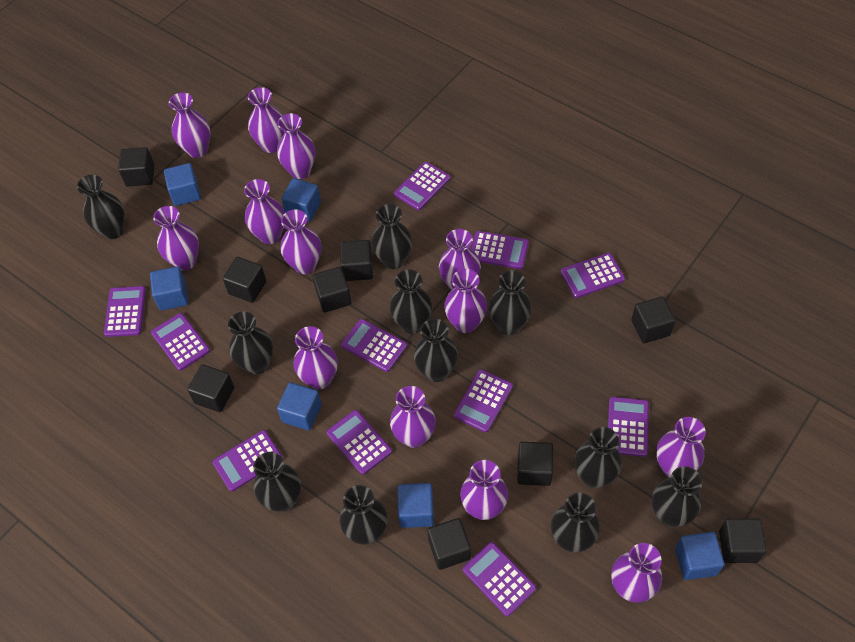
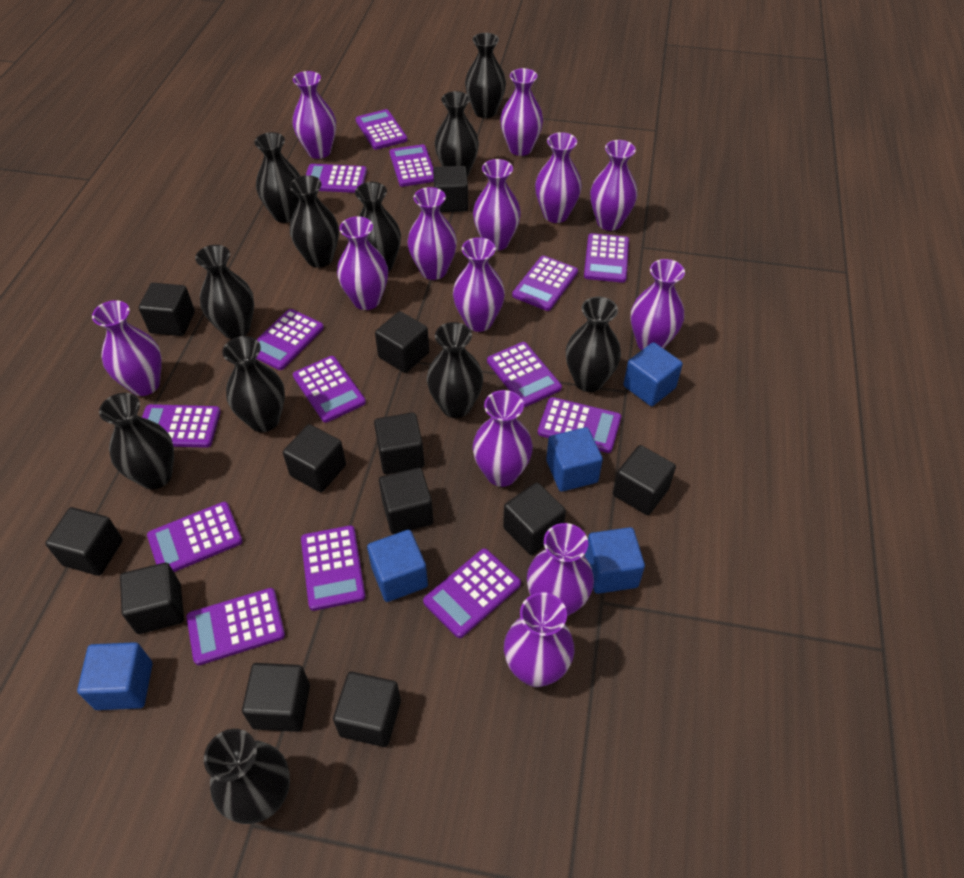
black cube: [118,147,154,187] [187,364,234,412] [223,257,266,303] [312,267,351,313] [340,240,373,281] [427,518,471,570] [517,442,553,486] [631,297,676,343] [719,518,766,563] = 9 -> [45,507,123,576] [120,563,184,634] [139,283,195,336] [242,663,310,732] [283,424,346,492] [333,672,401,747] [374,412,424,474] [375,311,429,373] [379,468,433,534] [433,166,468,212] [503,482,566,555] [613,445,676,515] = 12
blue cube: [150,266,189,311] [164,163,201,206] [277,382,322,431] [281,178,321,222] [397,483,434,528] [675,532,725,580] = 6 -> [77,642,153,710] [367,530,428,602] [546,427,603,492] [585,527,645,594] [623,342,683,406] = 5
purple calculator: [104,286,146,337] [151,313,210,371] [212,430,283,492] [327,410,392,475] [341,319,407,372] [394,162,451,210] [454,370,513,433] [463,542,536,617] [471,231,529,269] [561,253,625,298] [608,397,649,457] = 11 -> [142,404,221,448] [147,502,243,572] [187,588,285,665] [256,309,324,370] [293,356,366,423] [301,525,365,611] [306,164,367,193] [355,109,407,150] [389,144,434,187] [423,548,521,638] [487,342,562,407] [512,256,578,311] [538,397,621,453] [584,233,629,283] = 14

